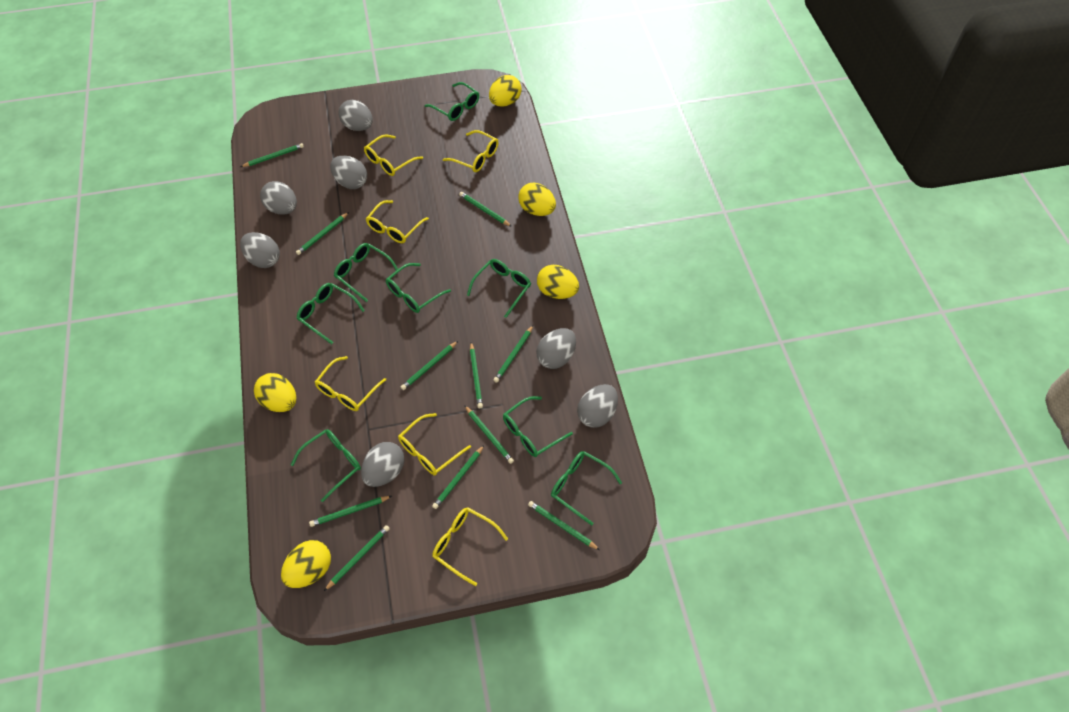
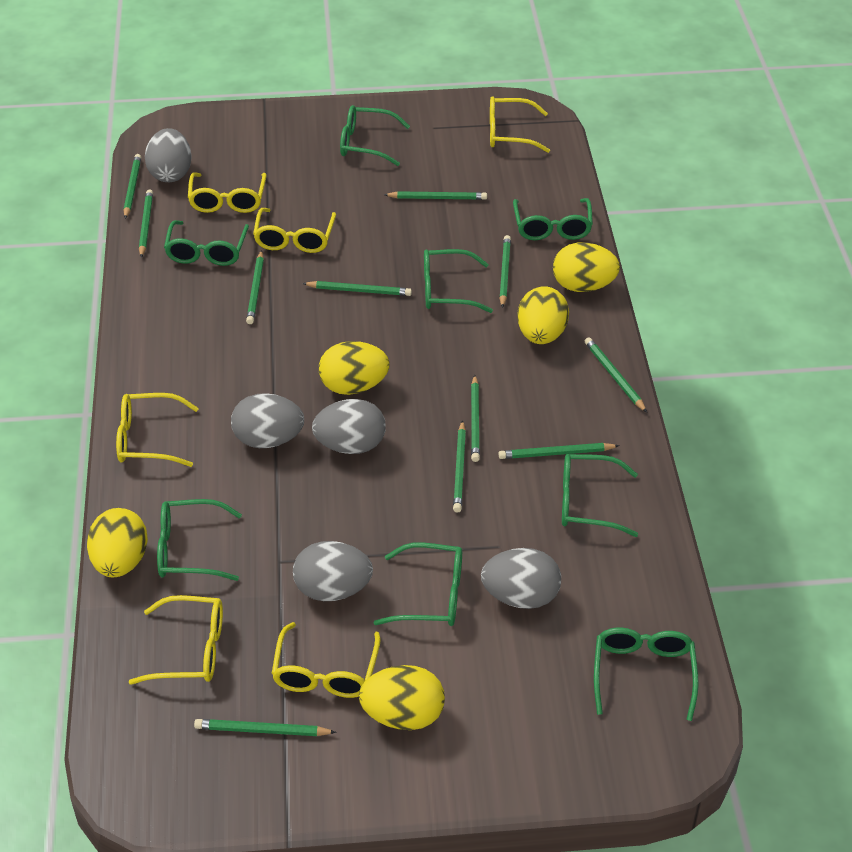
grey egg: [240,232,280,268] [260,181,297,215] [330,156,367,189] [338,100,373,131] [361,442,405,487] [536,328,576,369] [577,384,618,428] = 7 -> [145,128,192,182] [231,393,304,448] [293,541,373,601] [312,399,386,454] [481,548,561,609] = 5

